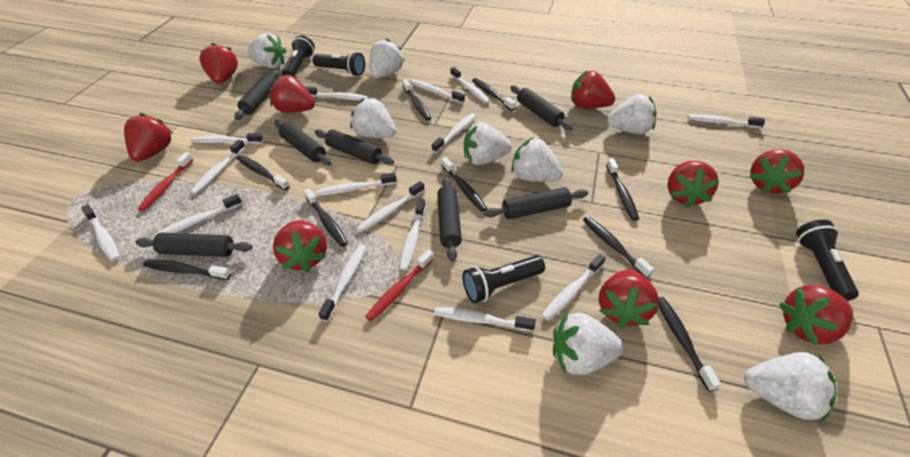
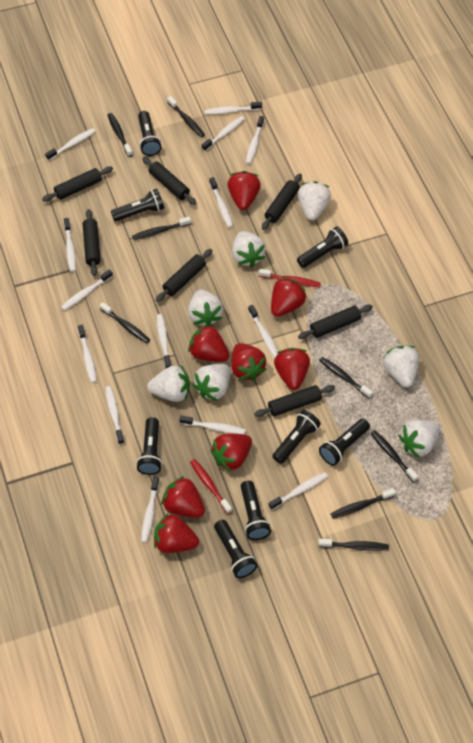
black flashlight: [282,35,315,77] [312,51,365,76] [462,255,545,303] [796,220,859,301] = 4 -> [111,189,164,221] [136,417,162,475] [138,111,161,156] [214,520,257,578] [241,481,271,540] [272,410,321,464] [297,227,348,268] [319,419,370,466] = 8
black toothbrush: [143,260,231,280] [236,155,290,190] [304,188,348,247] [402,79,431,121] [441,157,488,212] [472,78,516,111] [583,216,654,278] [606,158,639,221] [658,297,721,392] = 9 -> [100,302,150,344] [108,113,133,157] [132,217,191,240] [167,96,205,137] [318,539,389,551] [319,357,373,399] [331,488,396,519] [370,430,419,482] = 8
red strawberry: [124,113,173,162] [200,43,238,84] [269,75,315,113] [273,220,327,272] [571,71,615,108] [598,269,659,328] [667,161,719,207] [749,149,804,194] [779,285,853,345] = 9 -> [154,513,199,553] [161,476,205,518] [188,324,229,362] [210,433,252,472] [227,171,261,210] [231,343,267,381] [271,277,307,317] [274,348,310,390] = 8
white strawberry: [247,33,286,68] [351,98,396,138] [370,38,405,78] [464,122,512,165] [511,138,563,182] [553,313,624,375] [607,94,656,134] [744,352,836,422] = 8 -> [147,366,190,402] [188,290,223,326] [192,364,230,401] [232,231,266,267] [298,181,331,220] [383,346,419,387] [398,420,440,458] = 7
white toothbrush: [81,204,120,261] [155,194,242,236] [190,133,263,144] [190,140,245,194] [305,86,368,101] [317,172,397,196] [318,244,366,322] [357,181,425,232] [399,199,426,271] [410,80,465,103] [432,113,476,153] [434,307,536,332] [450,67,490,104] [542,254,606,321] [688,115,765,128] = 15 -> [45,128,96,161] [61,269,113,310] [64,218,76,272] [78,325,97,383] [105,386,124,445] [141,476,159,543] [157,314,171,369] [180,415,246,434] [202,116,245,151] [205,102,262,115] [209,177,233,228] [246,116,264,164] [248,305,278,358] [268,472,328,510] = 14

